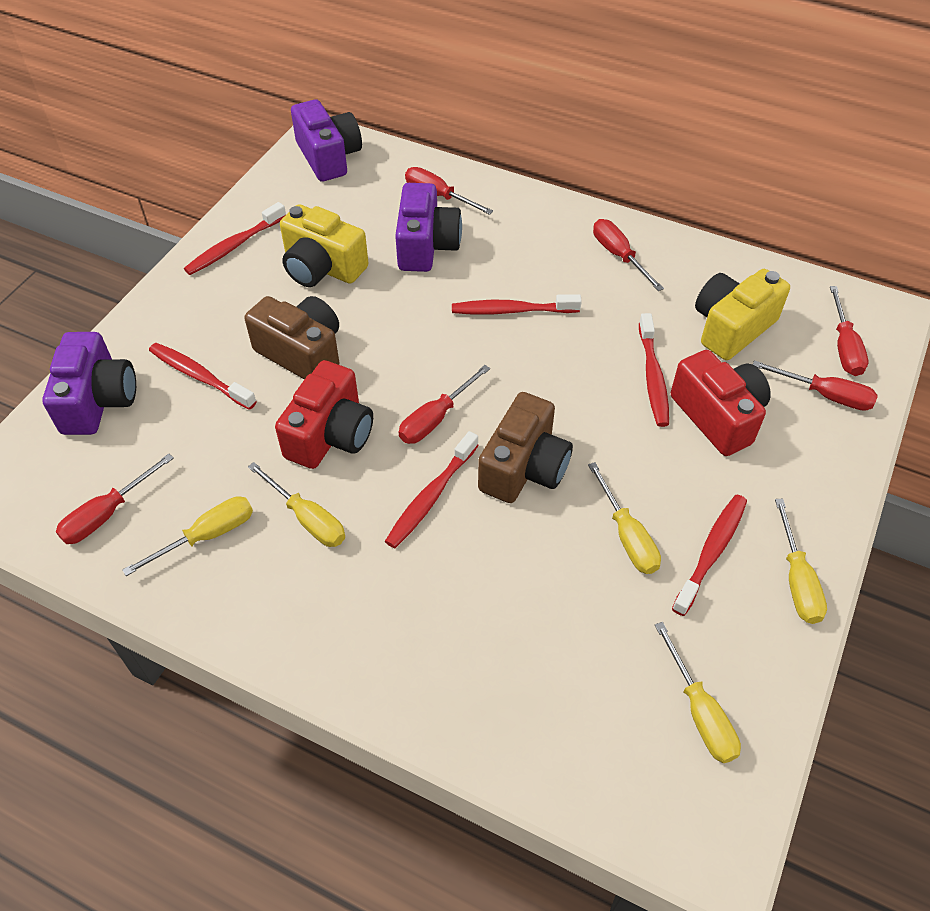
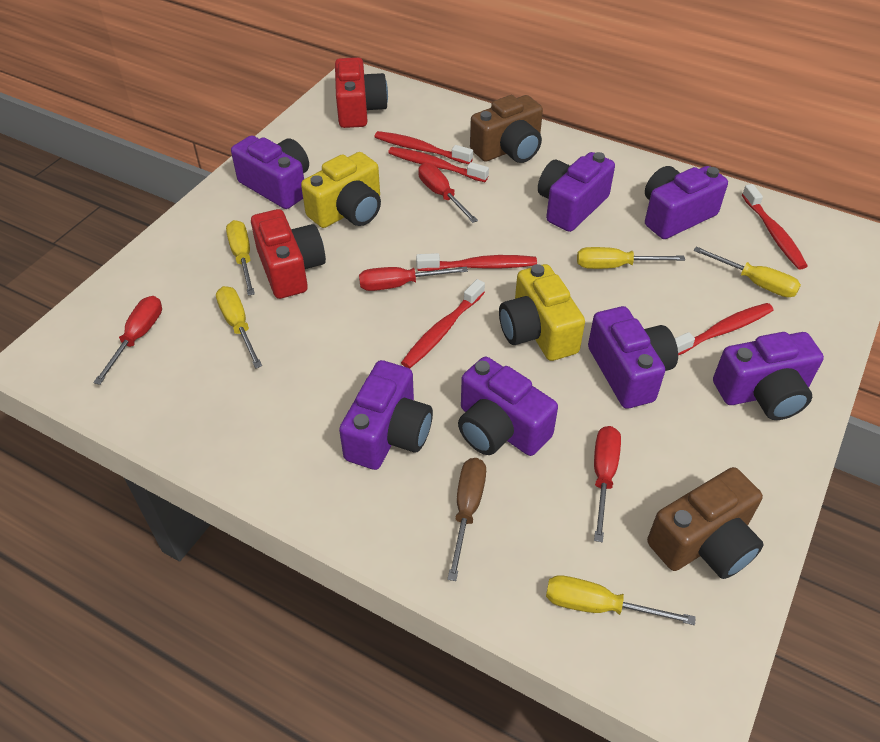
brown screwdriver: none = 0 -> [448,458,486,581] = 1
purple camera: [42,332,136,435] [291,100,362,182] [395,183,462,272] = 3 -> [231,135,309,209] [339,360,433,470] [458,357,558,456] [538,152,615,232] [588,306,678,409] [645,166,728,239] [713,332,824,420] = 7
red screwdriver: [56,454,174,544] [399,365,490,444] [405,167,493,215] [593,219,664,291] [753,360,877,411] [830,286,868,376] = 6 -> [93,296,162,385] [359,266,468,291] [418,163,478,223] [594,426,621,542] = 4

